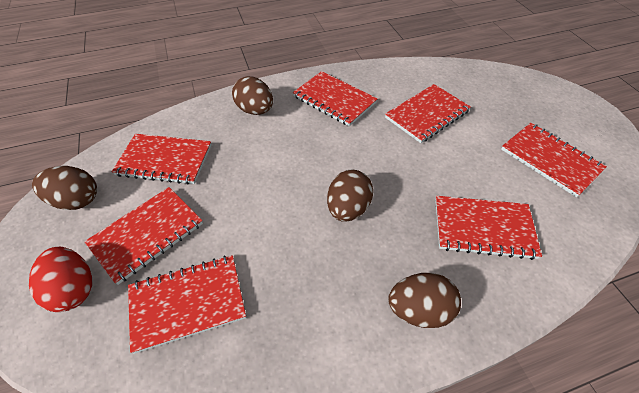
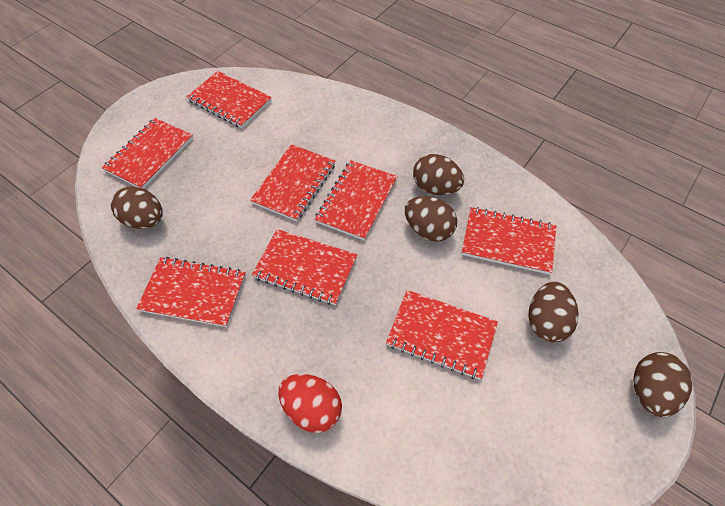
brown egg: [32,166,97,210] [232,76,273,115] [327,170,373,222] [388,273,461,328] = 4 -> [111,186,163,229] [405,196,457,241] [413,154,464,195] [528,282,579,343] [633,352,692,417] = 5
red notebook: [84,187,203,285] [112,134,211,185] [128,255,246,354] [293,71,377,126] [385,84,471,143] [435,196,542,260] [501,123,607,197] = 7 -> [102,118,193,189] [136,257,246,327] [187,71,272,128] [250,144,335,221] [252,229,357,305] [315,160,398,241] [386,290,498,380] [462,207,557,275] = 8

